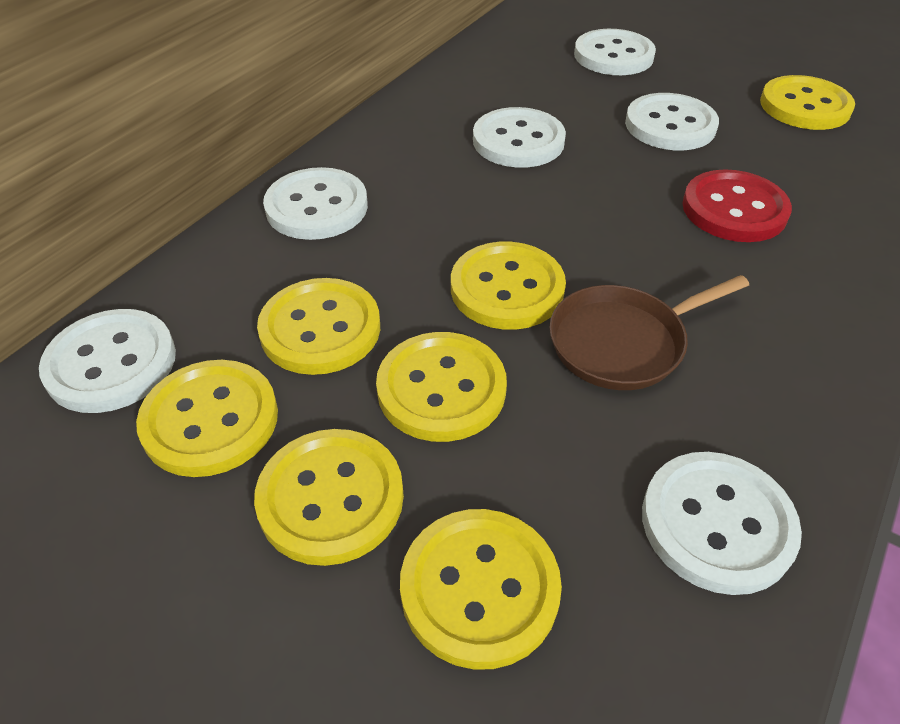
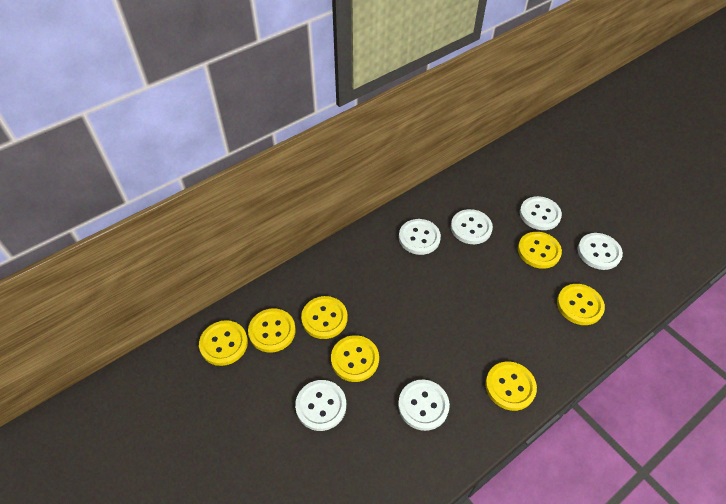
brown pan: [549,275,749,390] = 1 -> none = 0
red button: [682,169,792,242] = 1 -> none = 0

